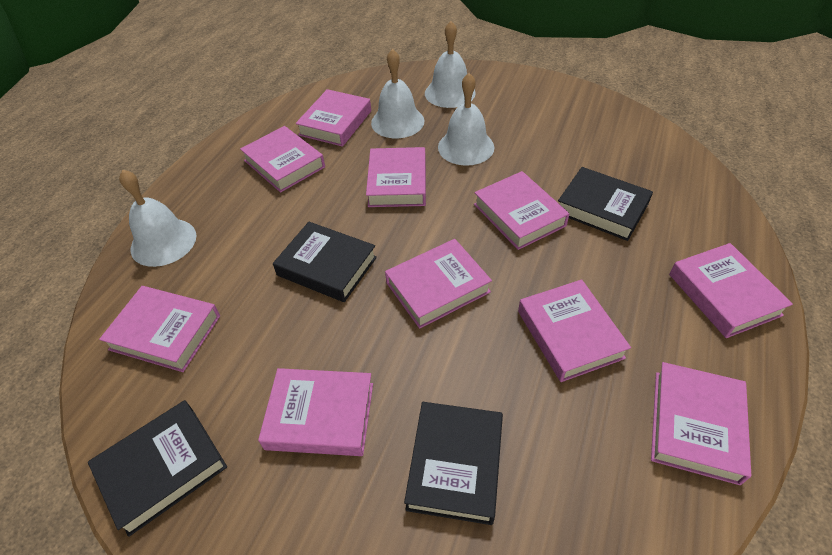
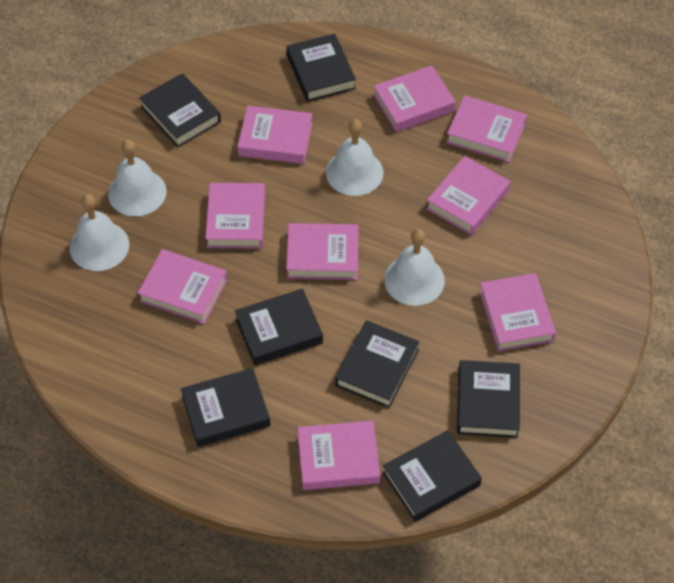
black book: [88,400,227,537] [273,222,377,302] [404,402,503,525] [558,167,653,241] = 4 -> [139,73,221,147] [181,368,271,447] [235,289,323,365] [287,34,356,102] [335,320,420,408] [383,430,482,522] [457,360,520,438] = 7
pink book: [99,286,220,372] [240,126,325,193] [258,368,373,456] [296,89,371,147] [366,147,426,207] [385,239,492,329] [474,171,570,250] [518,280,631,382] [651,362,751,485] [669,243,793,338] = 10 -> [138,249,228,324] [205,183,265,249] [237,106,313,164] [286,223,359,280] [297,421,380,490] [374,66,456,132] [426,156,510,235] [446,95,527,162] [479,273,556,352] = 9

